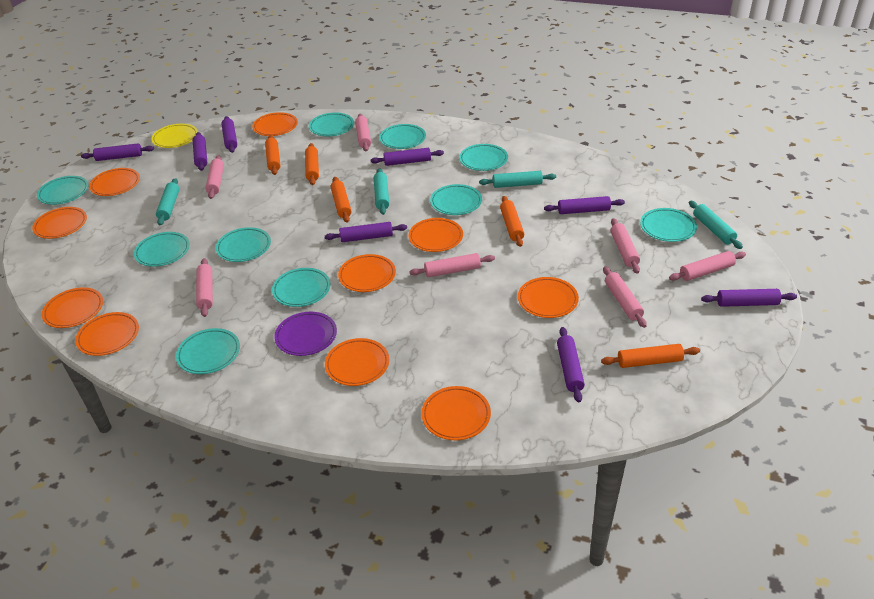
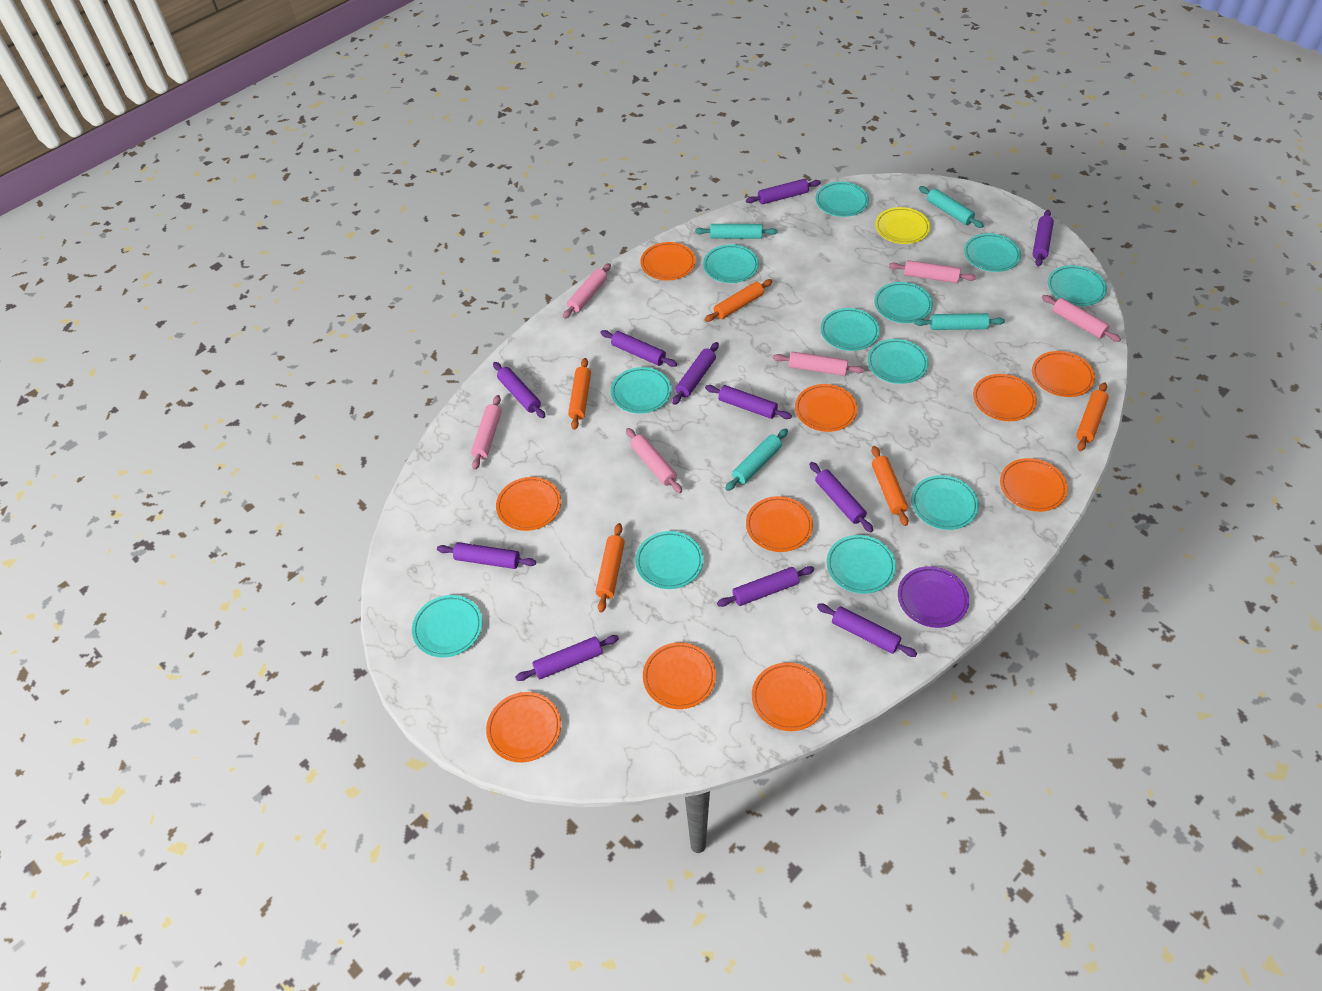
pink rolling pin: [196,258,213,317] [206,155,224,199] [355,114,371,151] [409,253,495,277] [603,266,647,328] [610,218,640,274] [669,251,746,281] = 7 -> [471,395,502,470] [563,263,611,319] [626,428,682,493] [773,352,864,376] [889,260,976,283] [1042,295,1121,342] = 6
purple rolling pin: [81,143,154,161] [193,132,207,171] [221,116,237,153] [325,222,407,242] [371,148,444,166] [544,196,625,214] [557,327,585,402] [701,289,797,307] = 8 -> [437,542,536,569] [493,362,545,418] [515,635,619,681] [600,330,677,367] [672,342,719,405] [705,385,792,419] [717,566,814,607] [746,179,821,204] [809,462,873,532] [817,603,917,657] [1033,210,1054,266] = 11
turquoise plate: [37,176,89,205] [134,232,190,267] [176,328,240,374] [216,227,271,262] [272,268,330,307] [309,113,354,136] [379,124,426,149] [430,184,482,215] [459,144,508,171] [640,208,697,242] = 10 -> [412,595,482,658] [611,367,671,414] [635,531,703,589] [703,244,759,283] [816,182,869,217] [821,308,880,351] [826,535,896,594] [867,339,928,384] [874,282,933,323] [911,475,979,530] [964,233,1021,272] [1048,265,1107,306] = 12

